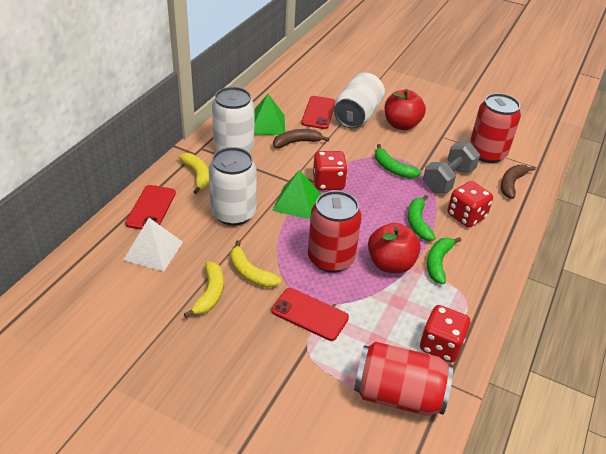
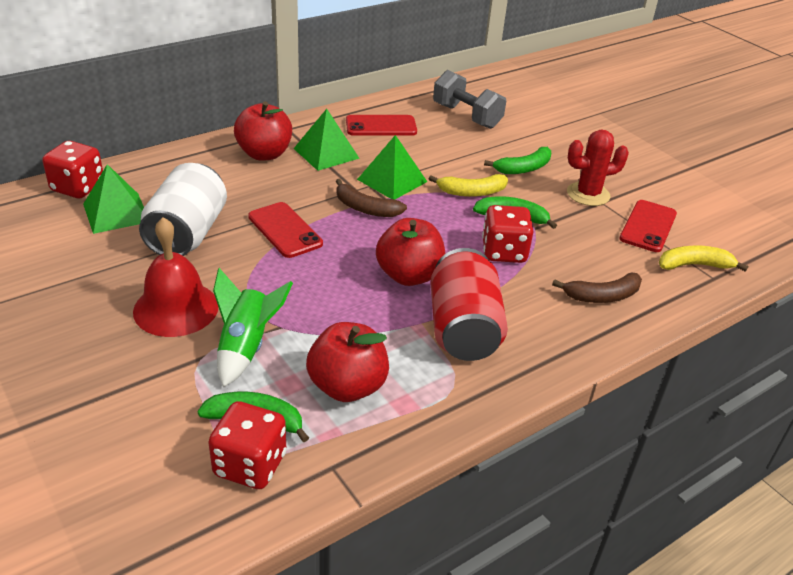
green pyramid: [254,94,285,135] [272,170,321,219] = 2 -> [83,164,144,234] [293,109,360,171] [357,135,427,200] = 3
green rocket: none = 0 -> [213,268,293,387] = 1
red apple: [368,223,421,273] [385,89,426,130] = 2 -> [234,101,292,161] [306,322,389,402] [376,218,445,286] = 3
red bell: none = 0 -> [133,217,218,337] = 1
red cactus: none = 0 -> [567,130,629,206] = 1
red can: [308,191,362,273] [354,342,453,416] [470,93,521,163] = 3 -> [430,248,508,361] = 1
white can: [209,147,257,226] [212,87,254,152] [334,72,385,129] = 3 -> [139,163,227,256] = 1
white pyramid: [123,218,183,272] = 1 -> none = 0
yellow banana: [179,153,209,194] [184,261,224,318] [231,240,281,288] = 3 -> [429,174,508,197] [659,245,748,272] = 2

